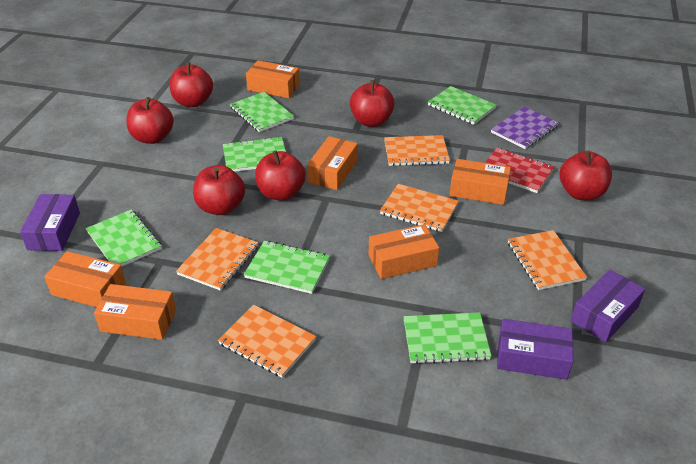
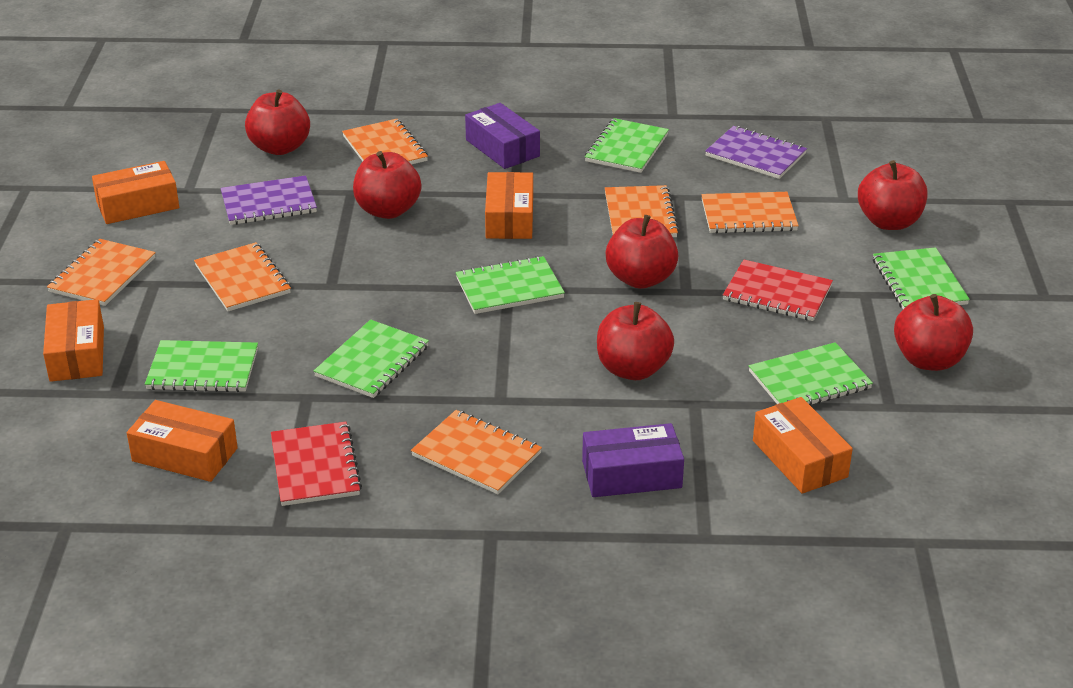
orange box: [44,251,126,307] [94,284,176,340] [246,60,300,98] [307,136,358,190] [369,224,439,279] [450,159,511,205] = 6 -> [43,299,104,382] [92,161,179,224] [127,400,238,482] [485,172,533,239] [753,397,853,494] = 5
orange notebook: [176,228,259,291] [218,304,316,378] [380,184,459,232] [384,135,450,166] [508,230,587,290] = 5 -> [47,239,156,306] [194,242,291,311] [342,119,428,165] [411,410,542,494] [605,185,679,237] [701,192,799,233] = 6
purple box: [20,194,80,251] [497,319,573,380] [571,269,645,342] = 3 -> [465,103,540,169] [582,423,684,497] = 2
purple notebook: [491,107,559,149] = 1 -> [220,175,317,225] [705,126,807,179] = 2
red notebook: [485,148,554,193] = 1 -> [271,422,362,506] [723,260,833,321] = 2

